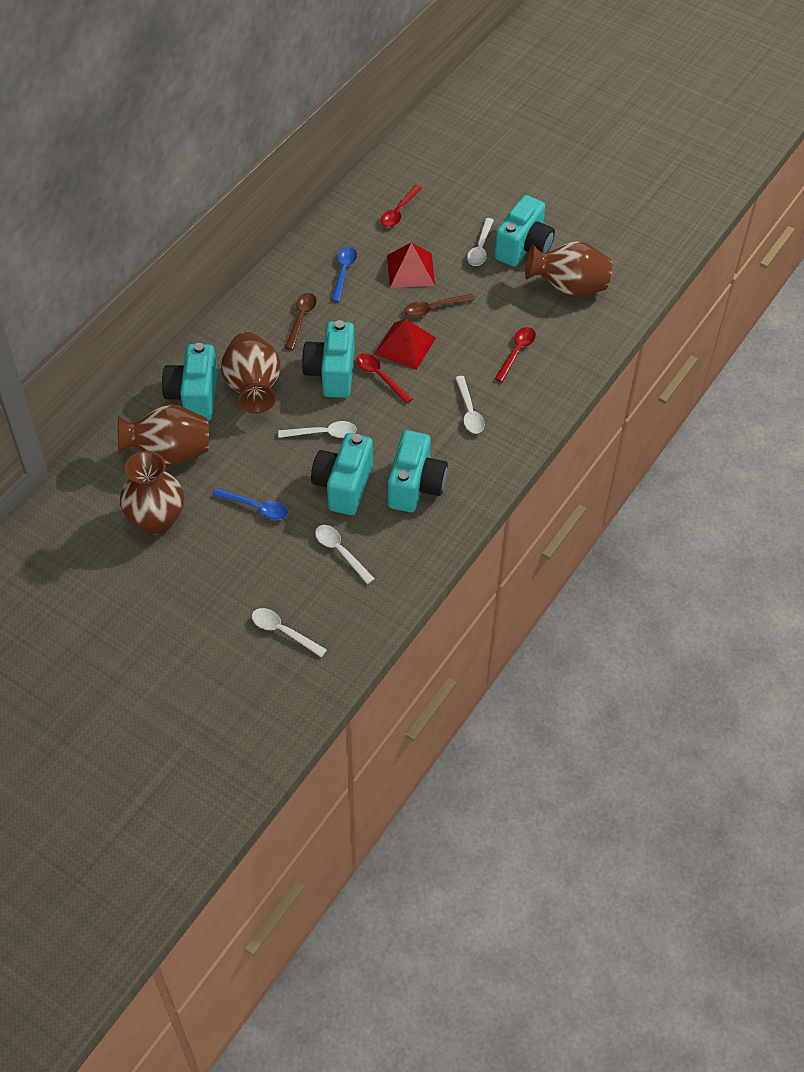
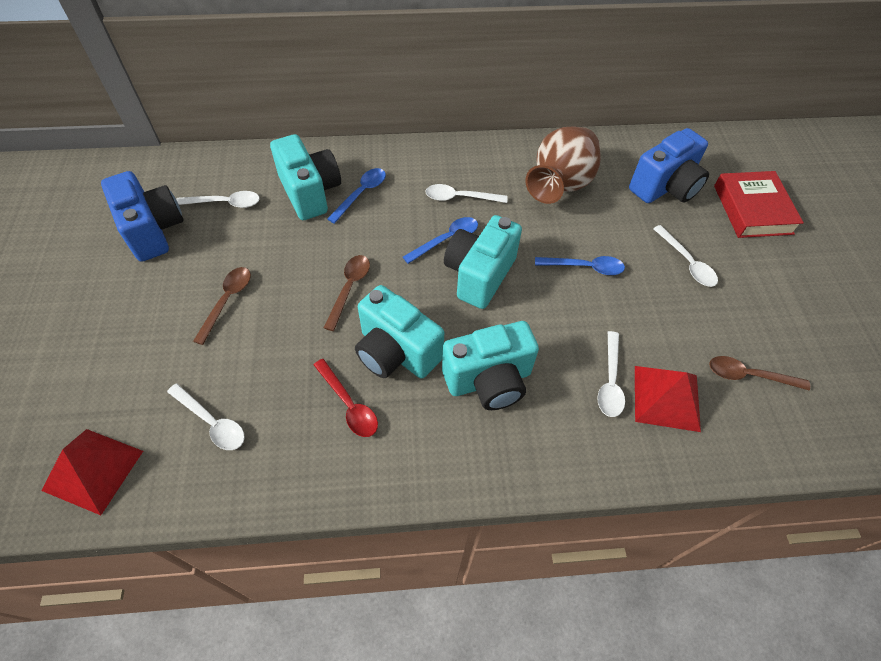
blue camera: none = 0 -> [101,171,184,262] [629,128,709,203] = 2
blue spoon: [213,488,288,520] [331,247,357,302] = 2 -> [327,168,386,224] [403,217,478,264] [535,256,625,275] = 3
brown spoon: [285,293,317,350] [405,294,475,317] = 2 -> [193,267,251,345] [324,255,370,331] [709,356,810,391] = 3
brown vase: [118,404,209,466] [120,451,184,535] [221,332,281,414] [525,241,612,298] = 4 -> [525,126,601,204] = 1
red book: none = 0 -> [714,171,804,238] = 1
red spoon: [356,353,413,404] [380,185,422,227] [495,327,536,382] = 3 -> [314,359,378,437] = 1
turquoise camera: [162,343,218,421] [302,320,355,398] [311,433,373,515] [387,430,448,512] [494,195,555,267] = 5 -> [270,134,341,220] [355,285,444,378] [442,321,539,410] [444,215,522,309] = 4

